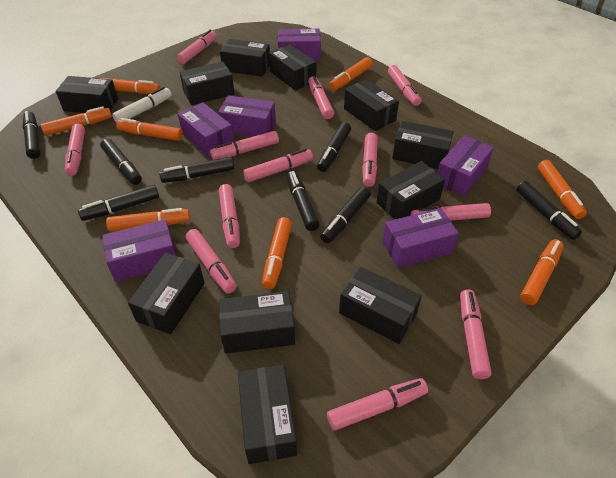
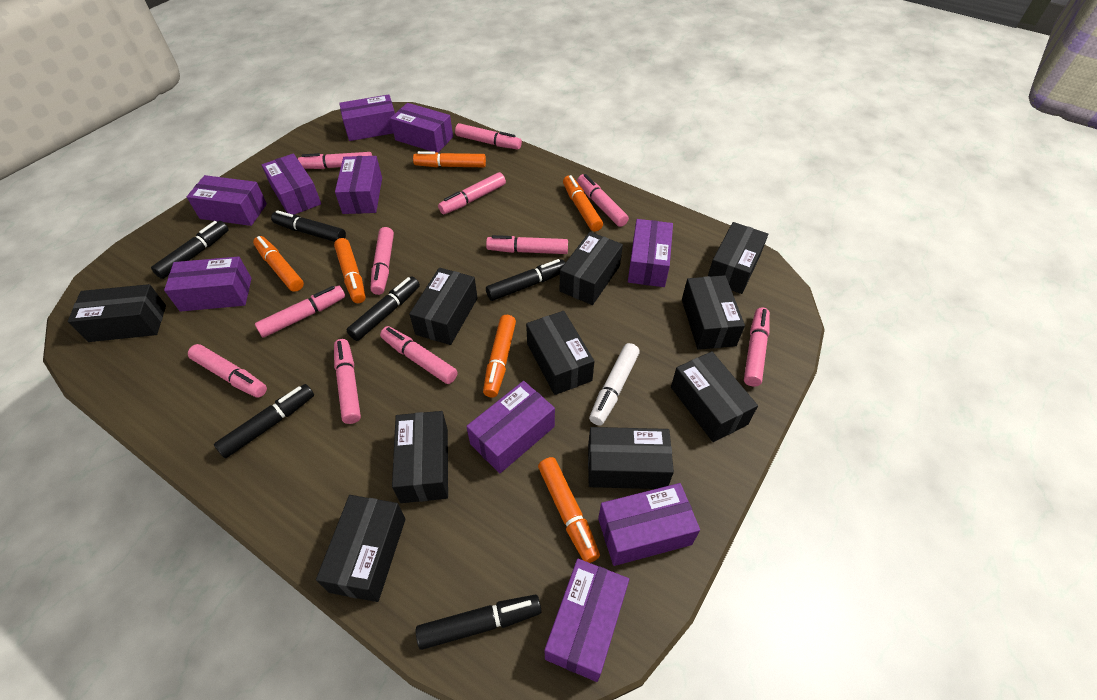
black box: [56,76,118,113] [128,253,204,334] [180,61,235,105] [219,291,295,354] [220,39,270,77] [238,365,297,464] [269,44,317,91] [339,267,422,344] [344,79,399,131] [377,161,445,219] [392,121,454,169] = 11 -> [68,284,166,342] [316,495,406,602] [392,411,448,503] [409,268,478,345] [526,311,594,395] [560,232,623,305] [588,427,674,489] [671,351,758,442] [682,275,745,350] [708,222,768,294] = 10
black marker: [23,111,41,159] [78,185,159,221] [100,139,142,185] [159,157,234,183] [286,171,320,231] [317,122,351,172] [320,186,371,243] [516,181,582,240] = 8 -> [151,221,229,279] [214,384,314,458] [271,210,346,242] [347,277,420,341] [416,595,542,650] [486,259,565,301] = 6
orange marker: [41,106,112,136] [101,78,160,94] [106,208,190,232] [116,118,183,141] [262,217,292,289] [329,57,373,91] [520,239,563,305] [538,160,587,219] = 8 -> [253,236,304,292] [334,238,366,303] [413,151,486,167] [483,315,516,398] [538,457,600,563] [563,175,603,232] = 6
pink marker: [65,124,85,176] [177,30,217,64] [186,229,237,294] [210,131,279,160] [219,184,240,248] [243,148,313,182] [308,76,334,119] [327,378,428,431] [362,133,378,187] [388,65,421,106] [410,203,491,221] [460,290,492,379] = 12 -> [188,344,267,398] [255,286,345,338] [298,152,372,169] [334,339,361,424] [371,227,394,295] [380,326,458,384] [438,172,506,214] [455,123,522,149] [486,235,568,254] [577,174,629,227] [744,307,770,387] = 11
purple box: [102,219,176,282] [178,102,234,157] [218,95,276,137] [278,29,321,60] [382,208,459,268] [437,135,494,196] = 6 -> [164,257,252,312] [187,175,267,226] [262,153,321,215] [335,156,382,214] [339,95,395,141] [390,103,453,153] [466,381,555,473] [545,559,629,682] [598,483,700,566] [628,219,673,287] = 10

